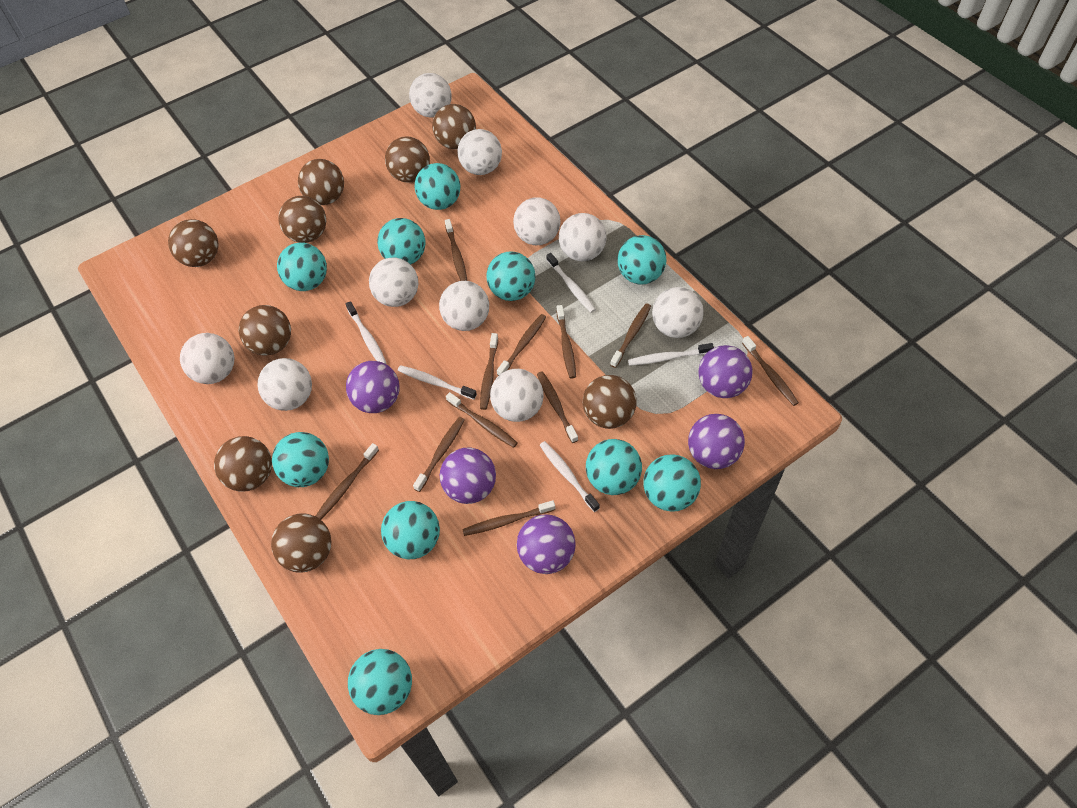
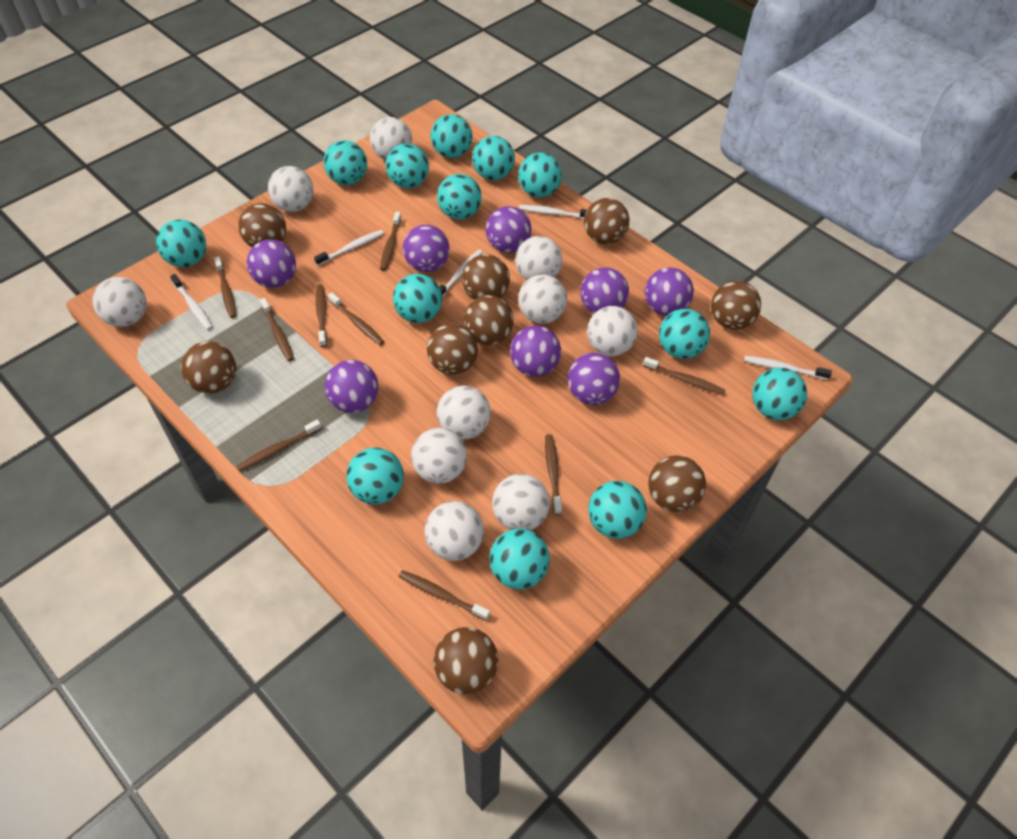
brown toothbrush: [316,443,379,520] [413,417,465,492] [445,219,467,281] [446,392,518,448] [462,500,555,536] [480,333,498,410] [497,314,546,376] [537,371,578,443] [556,305,576,379] [610,303,651,368] [742,336,799,406] = 11 -> [214,256,236,318] [236,419,322,472] [260,298,294,361] [316,284,327,347] [328,292,384,345] [380,212,401,271] [399,570,490,621] [545,434,562,515] [643,357,726,395] = 9
purple ball: [346,361,400,413] [440,448,496,504] [517,515,576,574] [688,414,745,469] [698,345,753,398] = 5 -> [247,239,296,288] [325,360,379,413] [403,225,450,272] [486,206,532,253] [510,326,561,377] [568,353,620,405] [580,267,629,314] [645,268,694,316] = 8
turquoise ball: [272,432,329,487] [277,243,327,291] [348,649,412,715] [377,218,426,264] [381,501,440,559] [415,163,460,210] [486,252,536,301] [586,439,642,495] [618,235,666,284] [643,454,701,512] = 10 -> [156,220,206,267] [324,140,367,185] [346,448,404,504] [386,143,429,188] [393,274,442,323] [430,114,473,158] [437,174,482,220] [472,136,515,180] [490,529,550,589] [518,153,562,197] [588,481,647,539] [659,309,710,359] [752,368,807,420] = 13

